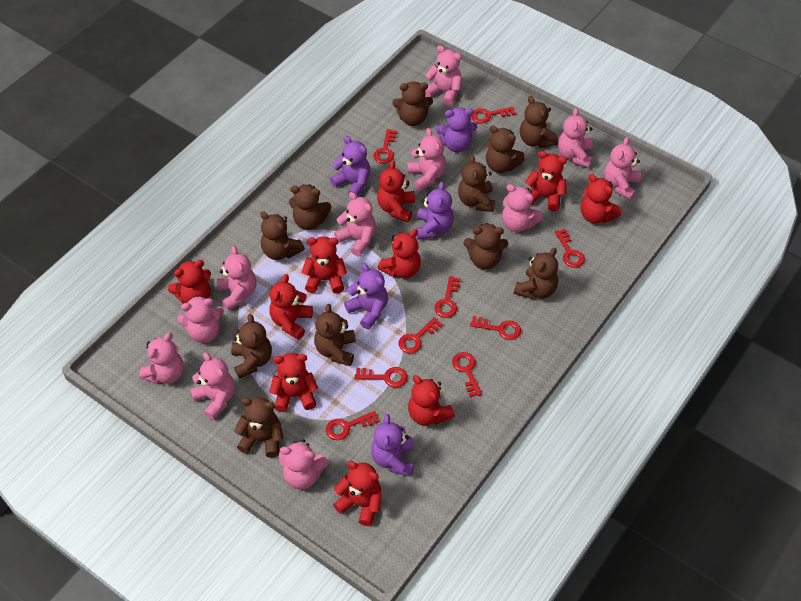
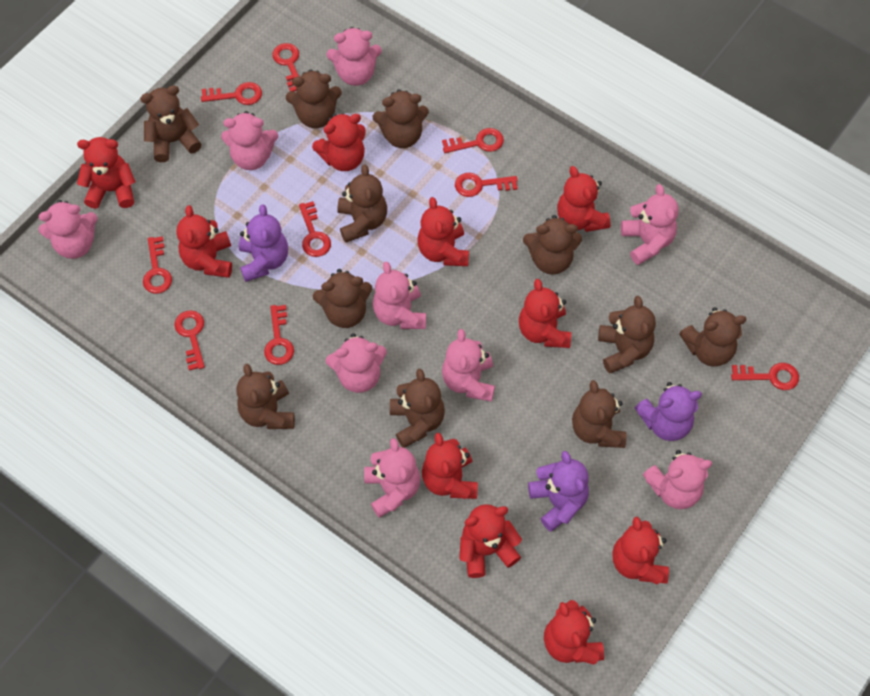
pink teddy bear: [139,332,184,384] [177,295,224,343] [190,352,235,420] [217,246,257,311] [279,439,328,489] [334,192,376,256] [407,128,446,191] [425,45,462,106] [502,184,542,232] [558,108,593,168] [604,137,641,200] = 11 -> [38,200,98,259] [221,111,278,170] [326,27,382,86] [326,333,387,393] [364,438,421,518] [373,262,426,329] [442,329,495,402] [621,184,679,265] [643,450,712,509] = 9
purple teddy bear: [330,136,370,197] [344,263,388,329] [371,414,414,477] [416,181,454,240] [436,107,477,152] = 5 -> [239,204,288,282] [528,451,589,532] [635,382,702,441] = 3

